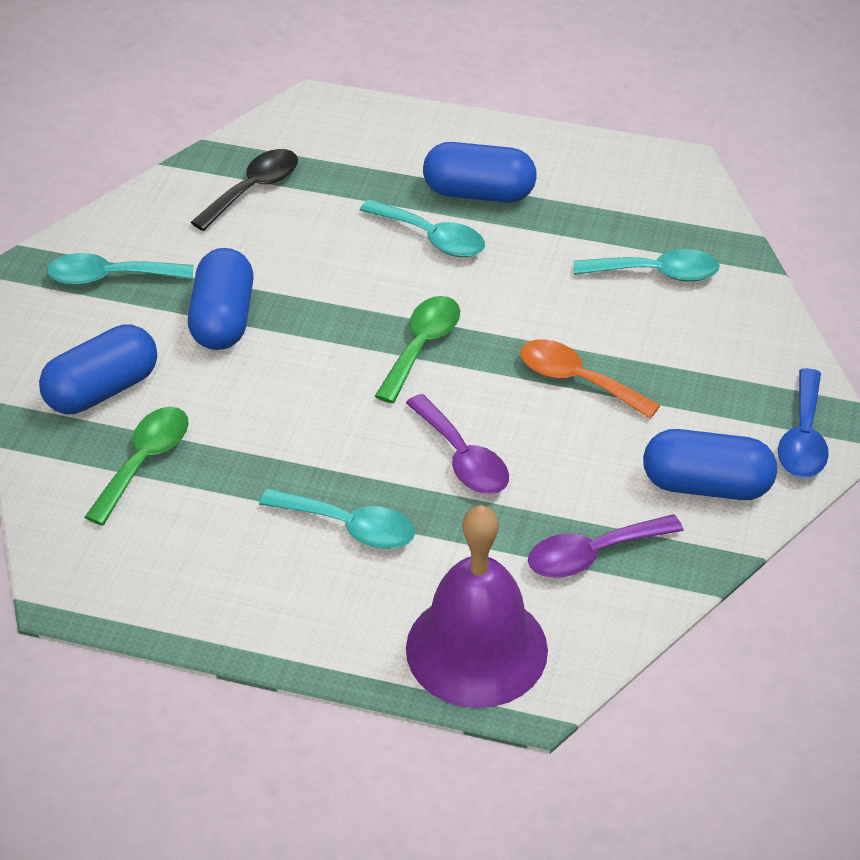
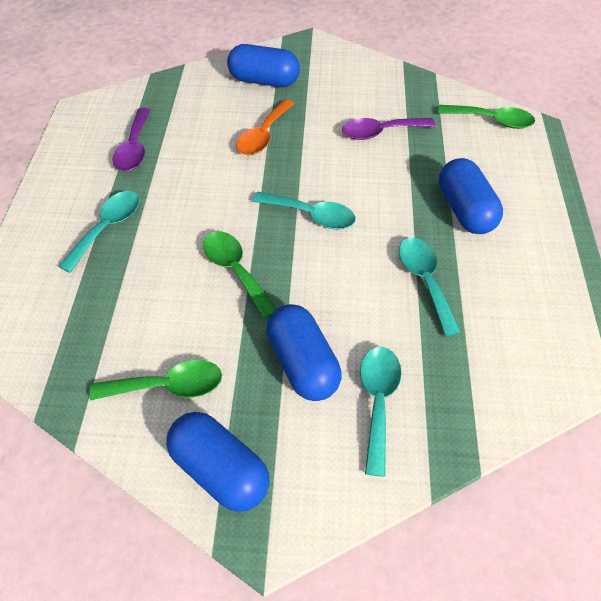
black spoon: [191,149,298,231] = 1 -> none = 0
blue spoon: [778,368,829,478] = 1 -> none = 0
green spoon: [85,407,189,526] [375,296,460,403] = 2 -> [89,360,222,400] [203,231,277,318] [438,105,535,129] = 3
purple bell: [406,505,548,708] = 1 -> none = 0

